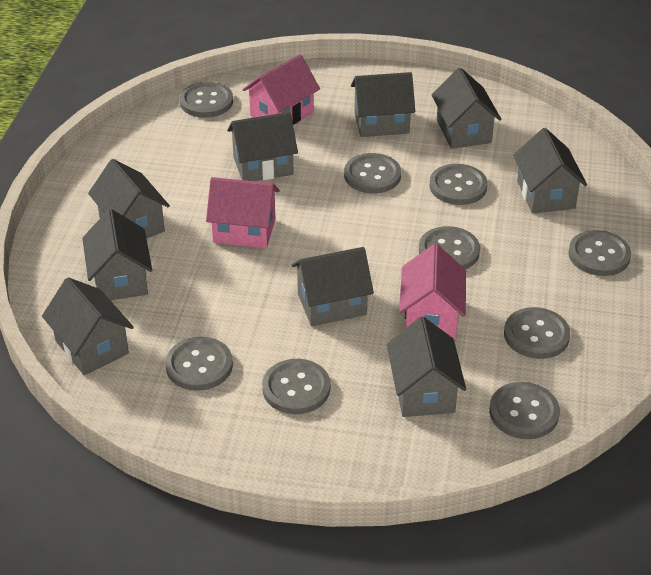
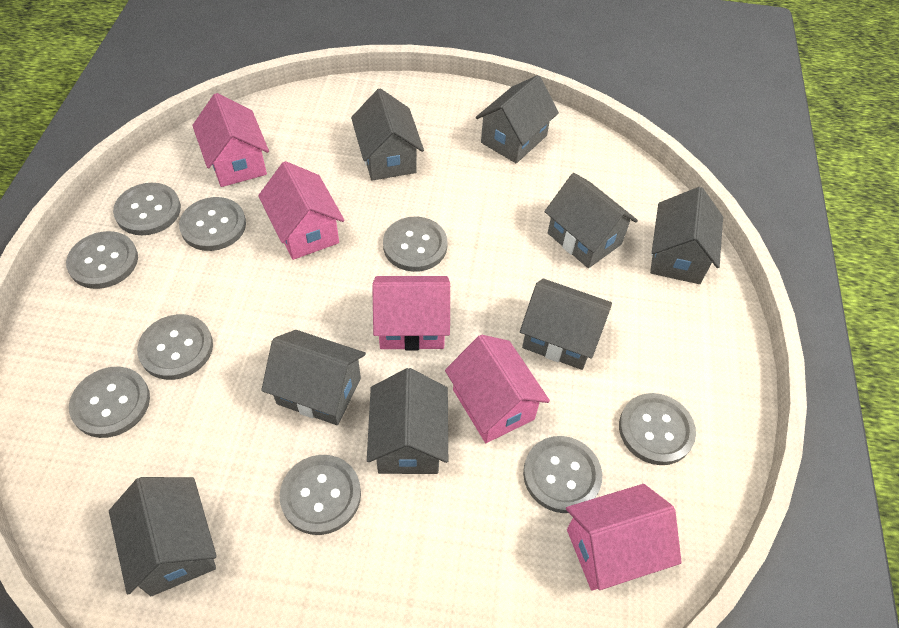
grey house: [42,277,134,375] [82,209,152,300] [88,159,170,239] [227,112,298,181] [292,247,374,326] [351,72,415,137] [387,317,466,417] [432,68,501,149] [513,128,587,214] = 9 -> [109,477,217,596] [261,330,366,425] [351,88,424,181] [367,368,448,474] [476,75,559,163] [520,279,612,370] [544,173,638,268] [650,187,723,284] = 8
pink house: [206,177,279,248] [243,54,320,125] [399,244,466,338] = 3 -> [192,93,269,187] [258,161,345,260] [372,276,450,350] [445,335,550,443] [566,484,682,591] = 5

